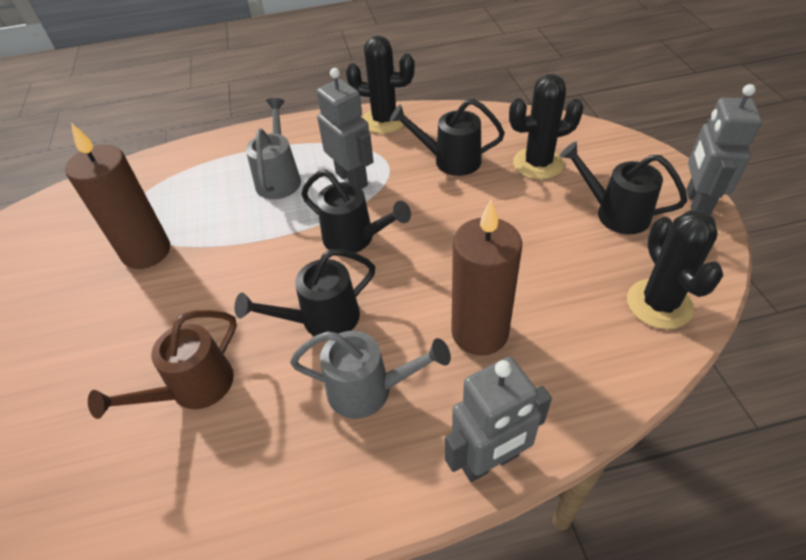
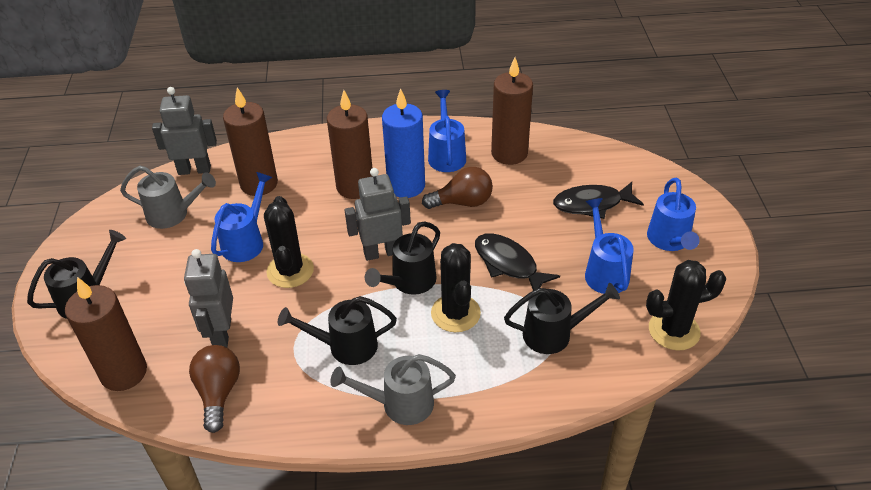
black fish: none = 0 -> [475,233,560,291] [553,182,644,219] = 2
blue candle: none = 0 -> [382,88,425,198] = 1
blue watering can: none = 0 -> [211,172,272,262] [428,90,466,172] [585,198,634,294] [647,178,699,251] = 4
brown candle: [65,123,170,269] [451,200,522,356] = 2 -> [65,277,147,391] [223,87,278,196] [327,90,372,199] [491,57,533,165] = 4
brown light bulb: none = 0 -> [189,345,240,433] [422,167,493,209] = 2
brown watering can: [88,310,237,419] = 1 -> none = 0

